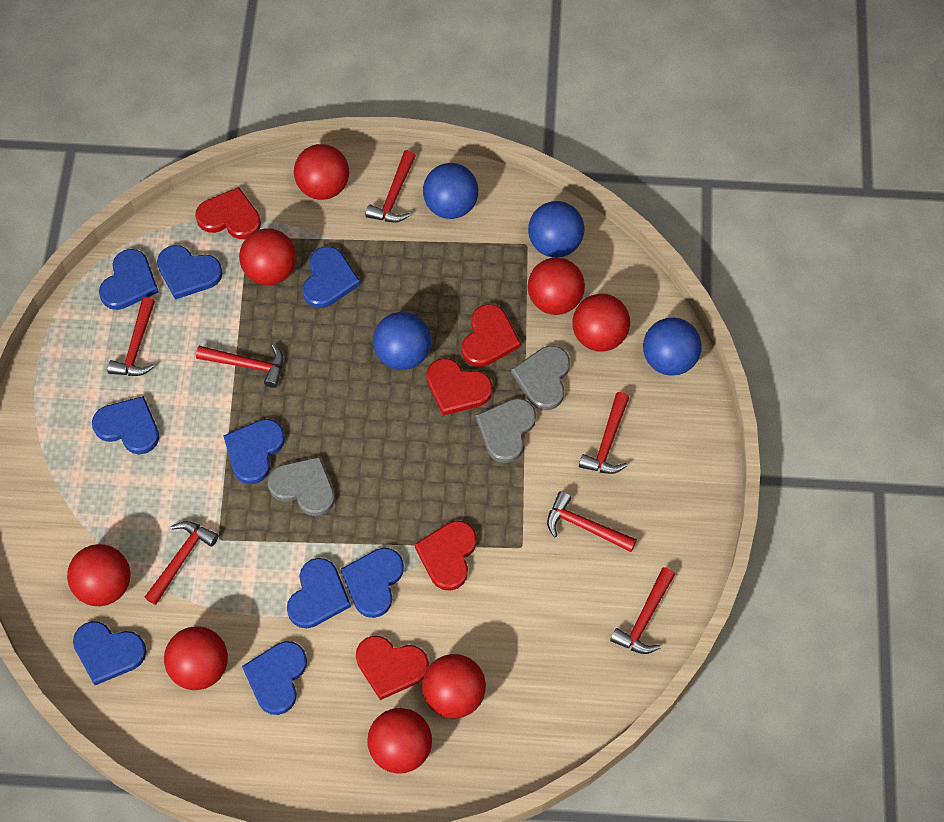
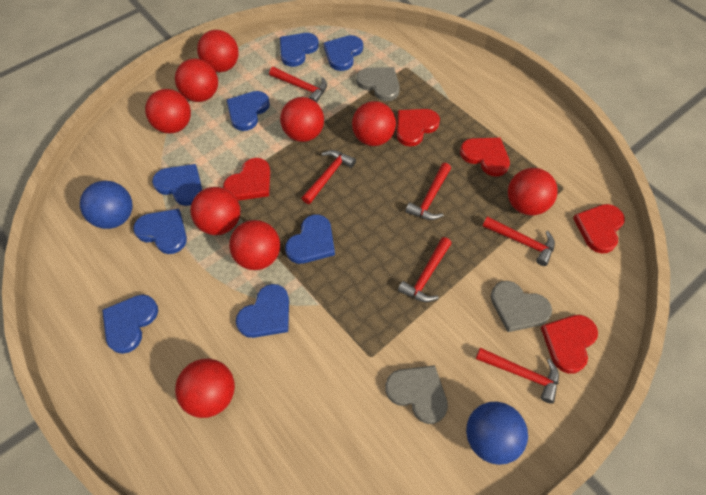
blue ball: [373,312,431,370] [423,163,478,219] [528,201,585,258] [643,317,701,376] = 4 -> [80,181,132,229] [466,402,528,465] = 2
blue heart: [73,621,147,685] [92,396,159,454] [99,249,159,310] [157,245,223,300] [223,419,285,484] [242,641,307,715] [287,558,351,628] [302,247,360,308] [341,548,404,618] = 9 -> [102,294,158,354] [133,209,187,254] [152,164,202,206] [227,91,270,131] [236,284,289,338] [280,33,319,67] [285,215,335,264] [323,35,363,71] = 8
red ball: [67,544,131,606] [164,626,228,690] [239,229,296,285] [294,144,349,200] [367,708,432,774] [422,654,486,719] [528,257,585,315] [572,294,630,351] = 8 -> [145,89,191,134] [175,59,218,102] [175,359,235,418] [190,187,240,235] [197,30,239,72] [229,220,280,270] [280,97,324,142] [352,101,396,146] [508,168,558,215] = 9
red hammer: [107,297,155,376] [145,521,219,605] [196,344,283,388] [365,150,416,222] [547,491,637,552] [579,392,629,474] [610,567,675,654] = 7 -> [269,67,327,103] [302,150,356,204] [398,237,452,302] [405,163,451,220] [476,348,559,404] [482,216,555,266] = 6

